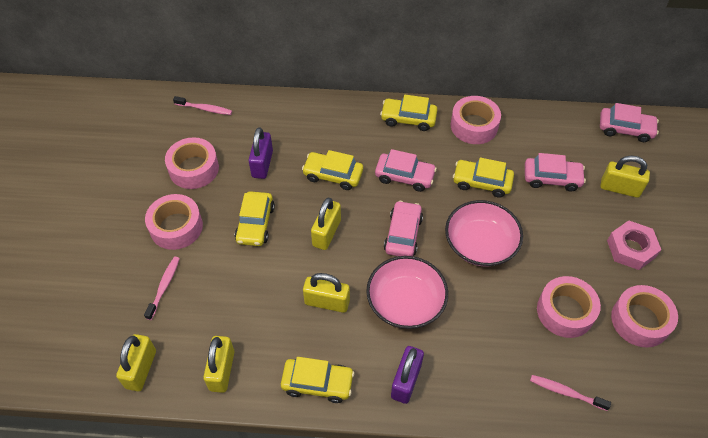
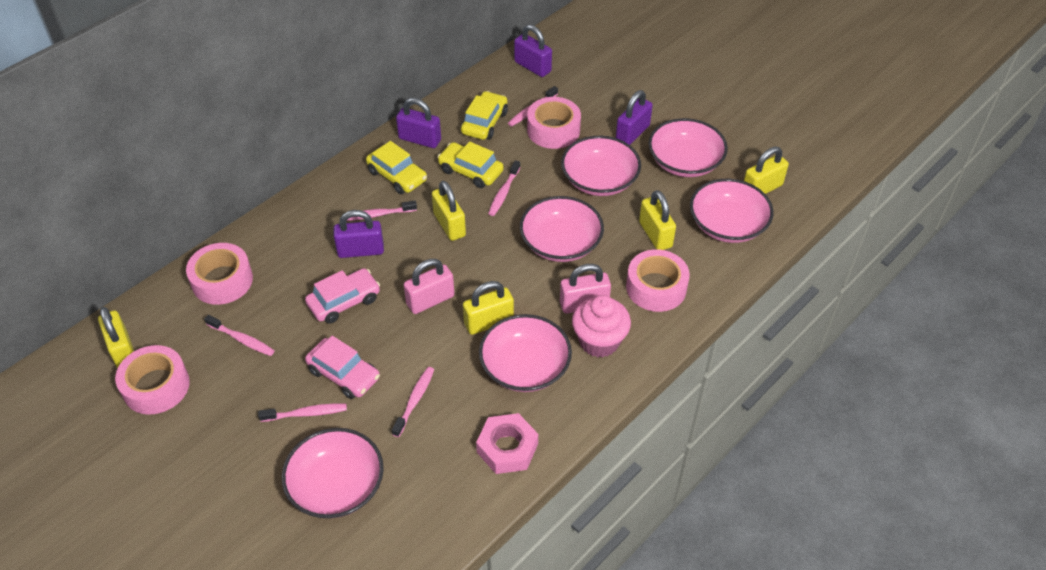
pink bowl: [366,256,448,329] [445,200,523,266] = 2 -> [282,428,384,518] [479,314,572,392] [520,196,604,262] [561,136,641,196] [649,118,728,177] [690,179,774,243] = 6
pink car: [375,149,437,192] [384,201,423,256] [525,153,586,192] [600,103,659,142] = 4 -> [305,268,380,324] [305,336,380,399] = 2
pink cupcake: none = 0 -> [572,295,631,358] = 1
pink padlock: none = 0 -> [404,259,455,314] [560,264,611,314] = 2
pink tape: [145,194,203,250] [165,137,219,189] [451,96,501,144] [537,276,601,338] [611,285,678,348] = 5 -> [115,345,190,415] [186,243,253,305] [527,97,581,149] [626,249,690,312] = 4
pink toothbrush: [144,257,180,320] [173,96,232,115] [530,375,611,411] = 3 -> [204,315,275,356] [258,404,347,422] [347,201,417,221] [392,367,434,437] [488,160,520,216] [508,86,558,127] = 6
purple padlock: [249,127,273,179] [391,346,424,404] = 2 -> [334,210,384,258] [396,98,441,148] [514,24,552,77] [616,90,653,145] = 4
yellow car: [235,191,275,246] [281,357,354,403] [302,150,363,190] [380,95,438,131] [453,157,514,198] = 5 -> [366,141,427,194] [437,142,504,188] [461,91,508,140] = 3

